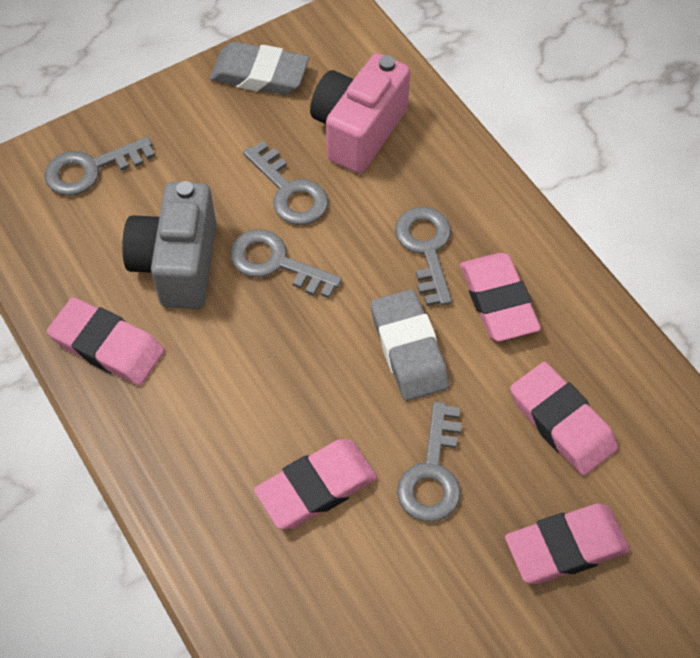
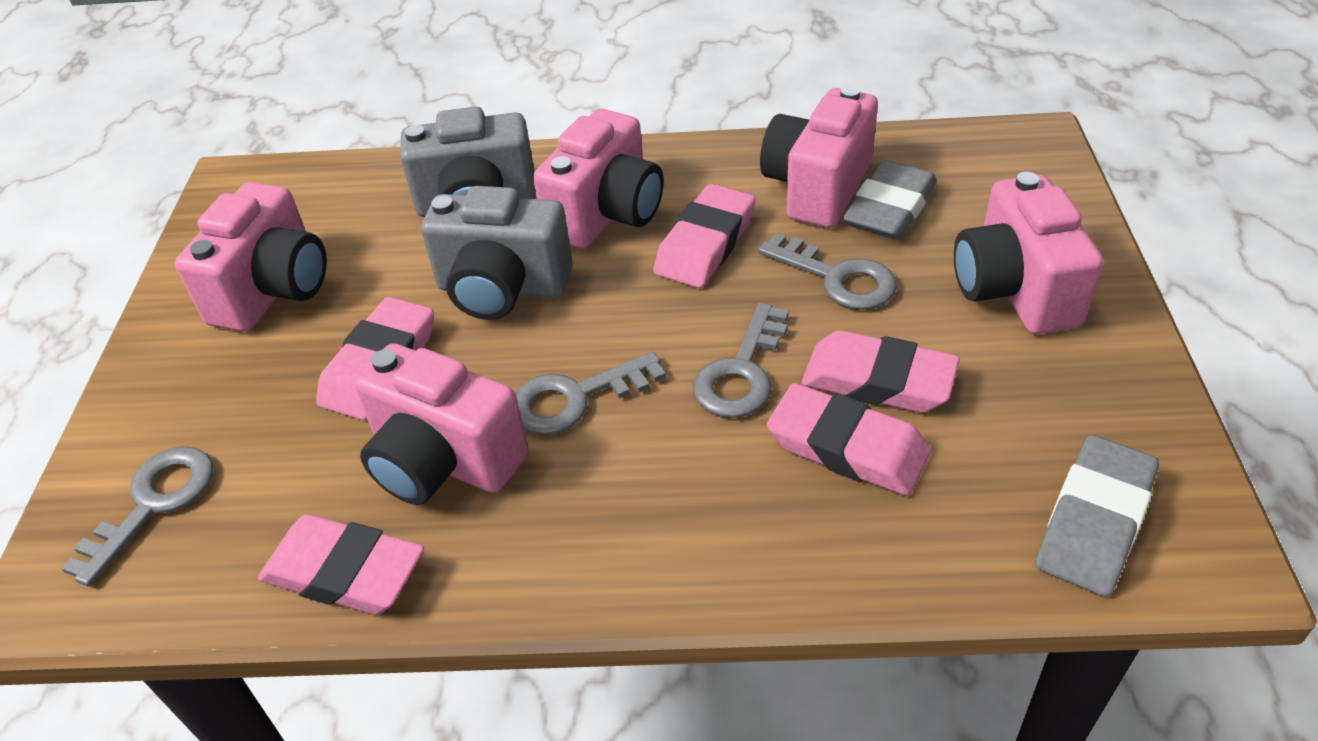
grey camera: [122,181,216,309] = 1 -> [400,107,536,217] [421,186,573,320] = 2
grey key: [44,137,155,196] [230,229,342,298] [243,141,328,225] [395,207,452,306] [397,402,462,522] = 5 -> [61,446,213,587] [515,352,666,435] [693,303,789,418] [758,233,897,310] = 4
pink camera: [310,53,410,173] = 1 -> [175,182,327,332] [354,343,529,505] [533,109,664,249] [760,85,878,228] [954,172,1104,334] = 5

